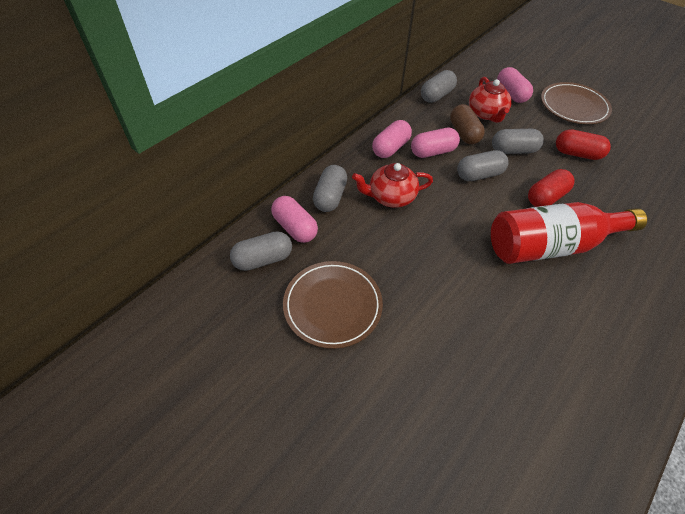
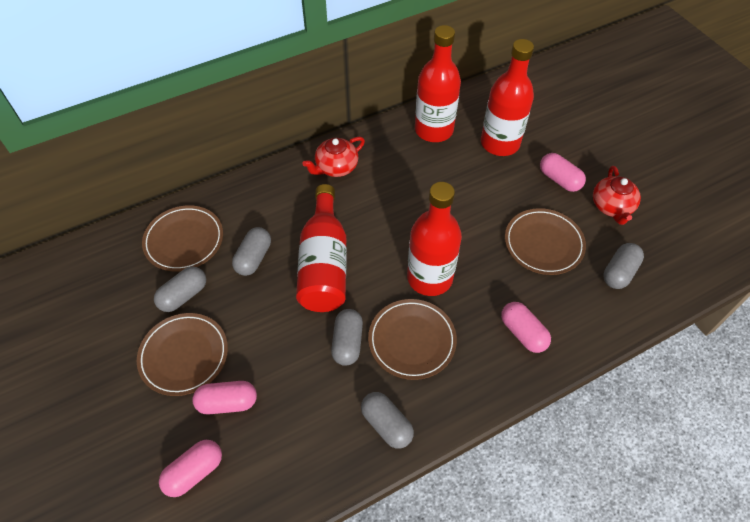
brown capsule: [450,104,485,144] = 1 -> none = 0
brown plate: [283,261,383,349] [541,82,612,124] = 2 -> [137,313,228,396] [142,205,223,272] [368,299,457,380] [505,208,586,275] = 4
red bottle: [491,202,647,264] = 1 -> [296,184,347,312] [407,182,462,296] [415,25,461,142] [481,39,534,156] = 4
red capsule: [528,169,574,207] [556,129,611,160] = 2 -> none = 0

